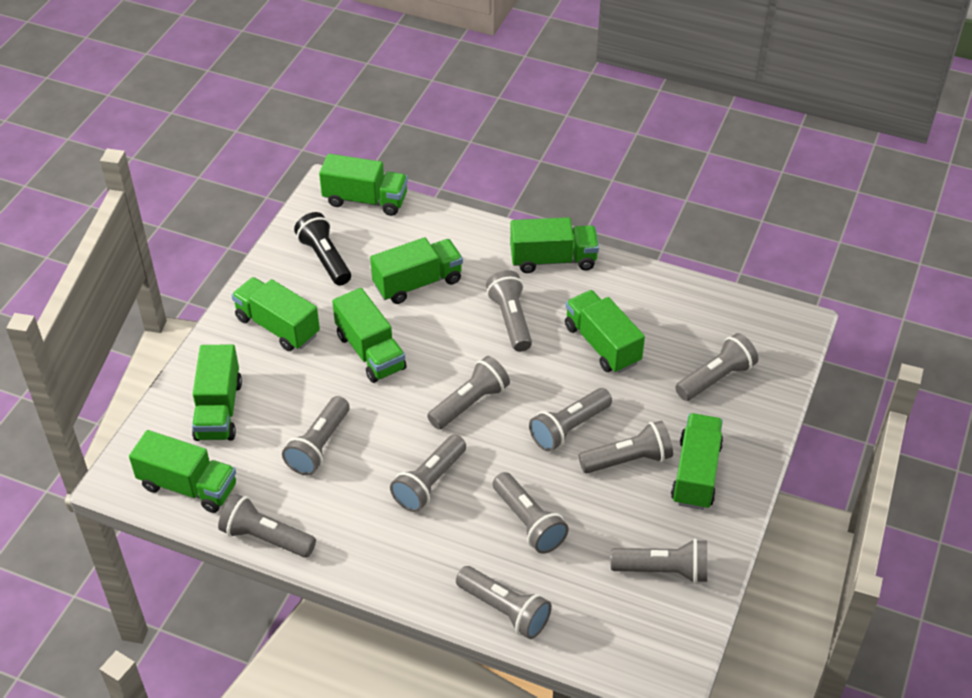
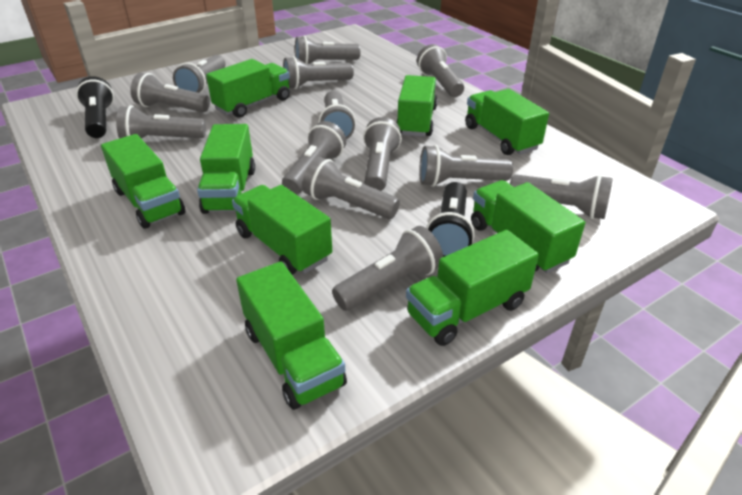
black flashlight: [294,212,351,286] = 1 -> [76,76,114,138] [426,182,475,257] = 2
grey flashlight: [218,494,316,558] [282,396,350,475] [390,435,466,512] [427,356,510,429] [456,566,552,639] [486,270,532,352] [493,472,569,554] [529,388,612,452] [578,421,673,473] [611,539,707,583] [675,333,758,401] = 11 -> [116,105,206,139] [131,72,210,112] [173,55,225,93] [282,121,346,194] [283,56,354,89] [295,36,360,64] [302,157,400,219] [319,91,356,140] [332,226,443,311] [363,117,402,191] [417,44,464,97] [419,145,513,187] [510,174,613,219] = 13

